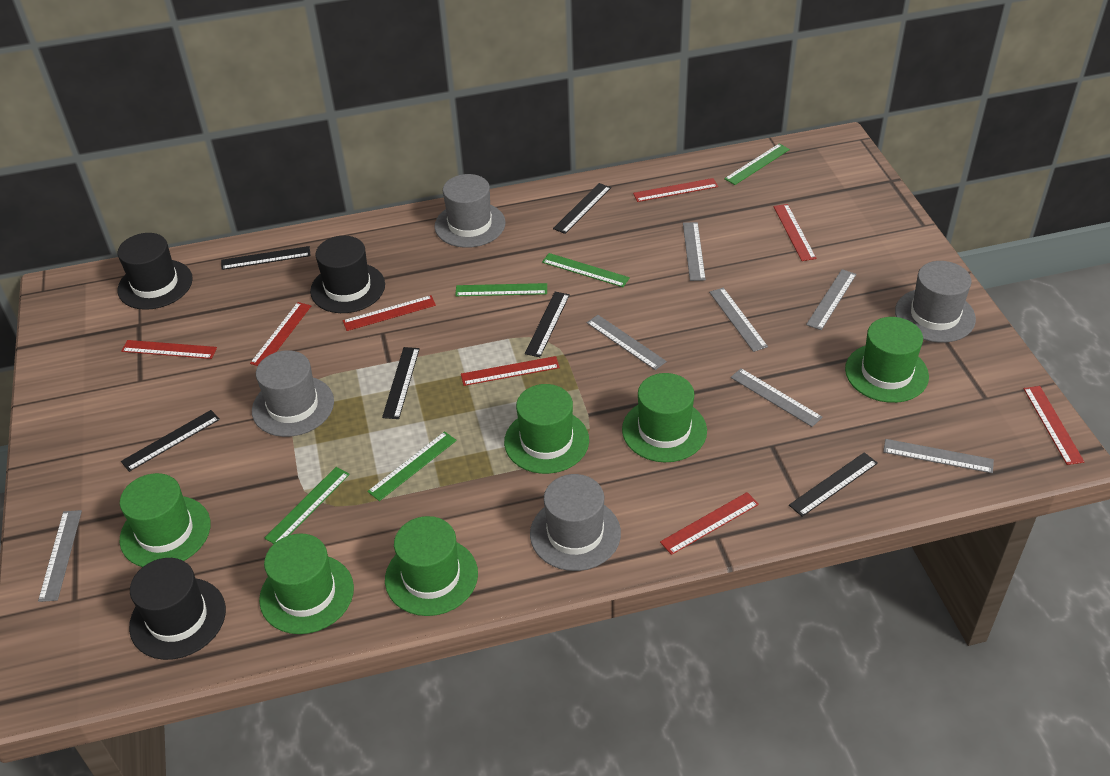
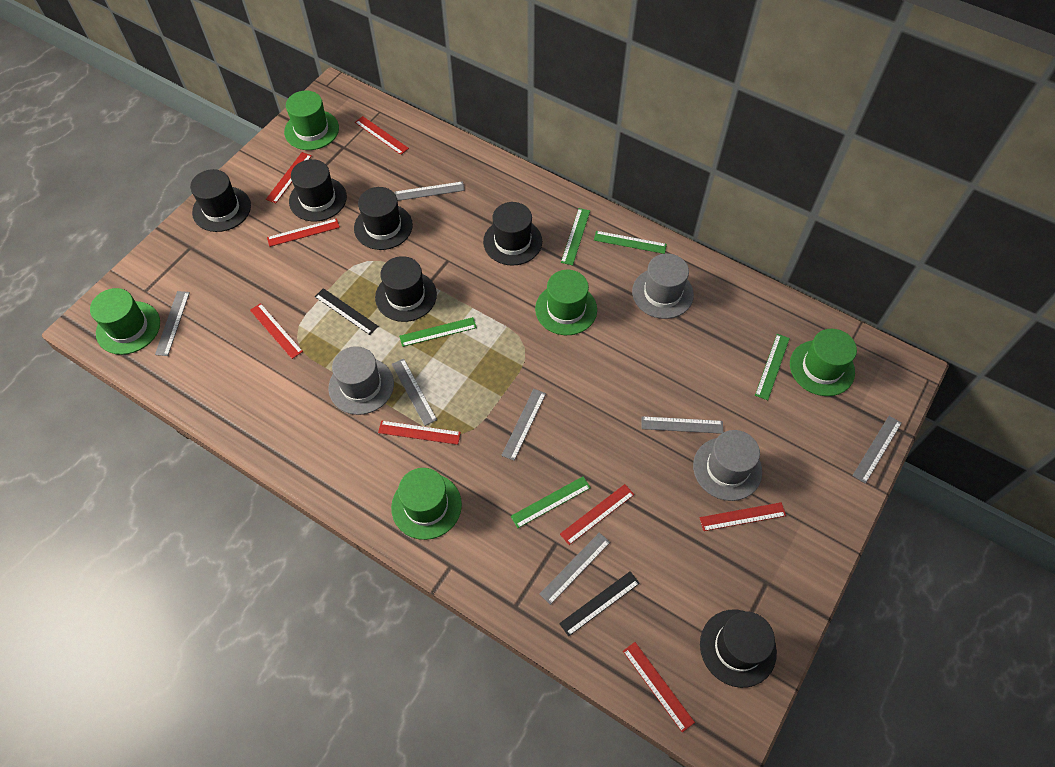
black hat: [117,233,193,310] [129,558,226,660] [310,236,385,313] = 3 -> [190,169,251,232] [289,159,347,221] [354,187,413,250] [375,256,437,322] [483,202,542,265] [700,610,777,688] = 6
black ruler: [121,410,220,472] [221,246,311,270] [382,347,420,419] [525,292,570,357] [553,183,611,234] [789,452,878,517] = 6 -> [315,288,379,335] [559,571,640,636] = 2
green hat: [120,473,211,567] [259,533,354,634] [385,516,478,616] [504,384,589,474] [622,373,707,462] [845,317,929,403] = 6 -> [90,288,160,355] [284,91,339,150] [391,468,462,540] [535,270,597,335] [790,329,857,396] = 5
grey hat: [252,350,334,437] [434,174,505,248] [530,474,621,571] [895,261,976,343] = 4 -> [328,346,394,415] [632,253,694,319] [693,430,762,501] = 3

